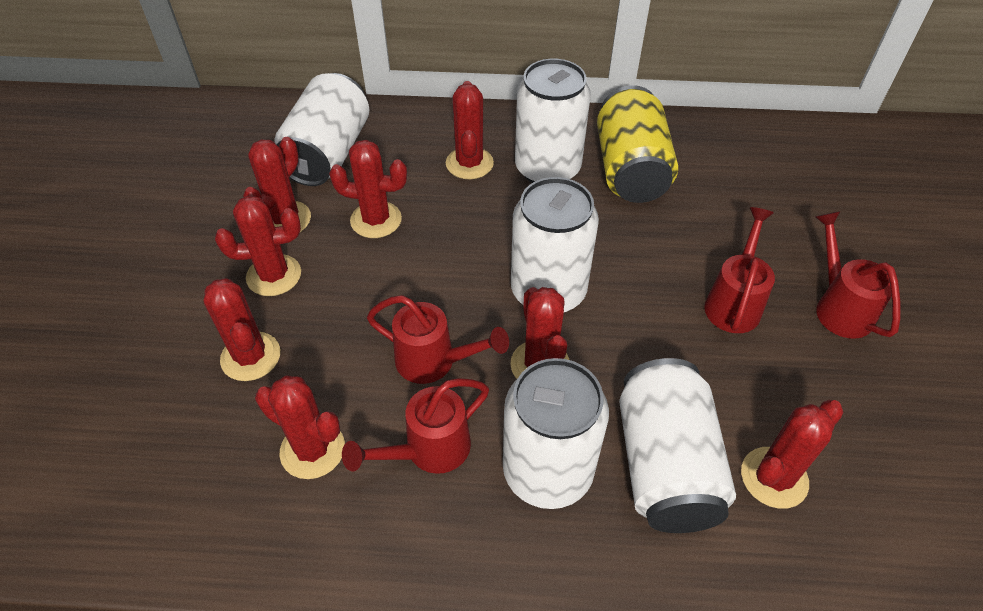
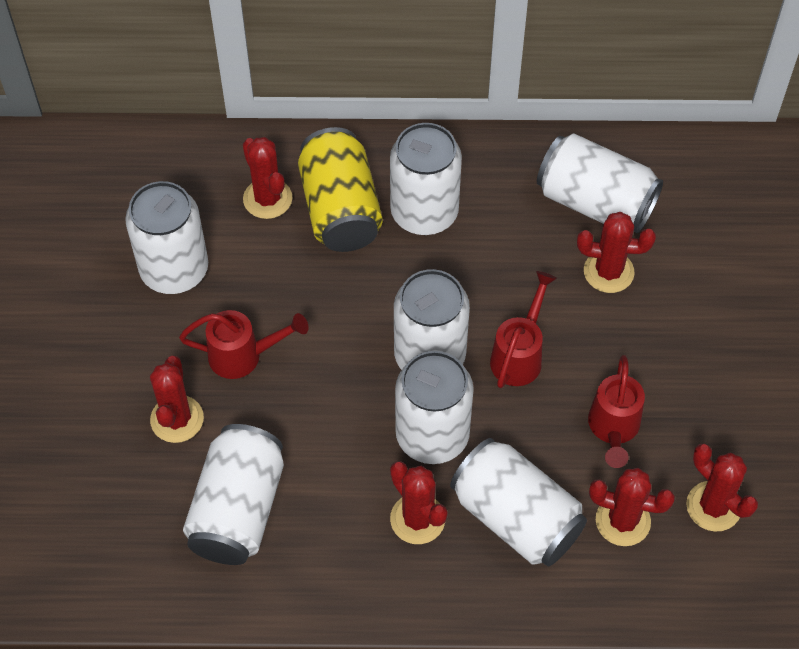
red cactus: [204,278,280,381] [215,196,301,296] [243,137,311,232] [255,375,345,479] [329,140,407,238] [446,81,494,179] [510,287,569,379] [741,400,843,509] = 8 -> [150,356,204,443] [243,137,292,219] [390,461,448,544] [577,212,656,293] [589,468,675,546] [686,444,758,532] = 6
red watering can: [342,378,489,474] [367,295,509,384] [704,207,775,333] [815,211,901,339] = 4 -> [179,310,308,379] [490,271,557,388] [588,355,645,468] = 3
white can: [275,73,369,186] [503,358,609,509] [511,177,599,312] [515,59,591,183] [619,358,736,533] = 5 -> [125,181,208,294] [183,424,284,565] [390,123,462,235] [394,269,470,370] [395,351,474,464] [450,438,587,566] [537,133,663,233] = 7

